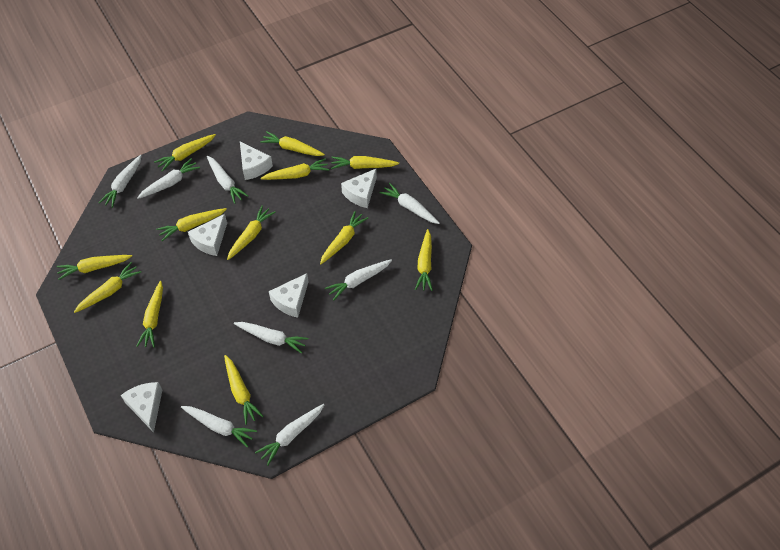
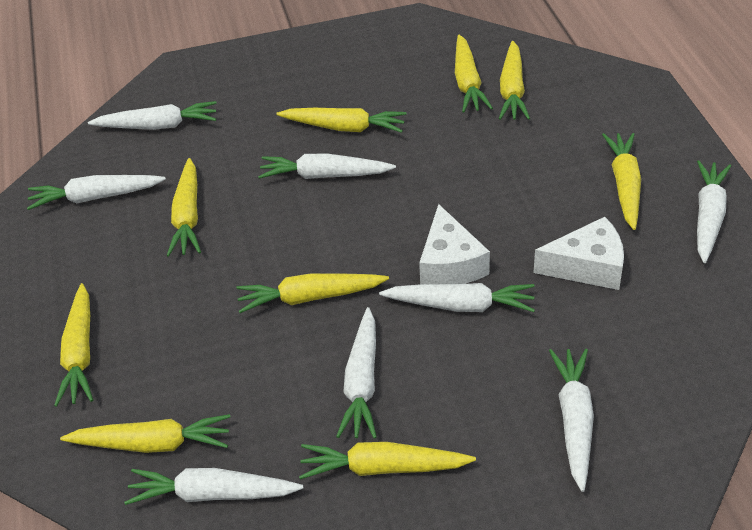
white cheese: [121,382,162,433] [188,214,227,256] [240,141,273,180] [269,273,309,318] [341,169,377,208] = 5 -> [419,204,490,284] [533,217,624,290] = 2
yellow carrot: [57,255,132,280] [74,262,141,313] [136,281,163,348] [154,134,216,172] [156,208,227,241] [224,355,264,425] [227,206,275,260] [260,131,325,156] [261,158,330,180] [320,211,368,264] [331,156,399,169] [415,229,433,291] = 12 -> [54,283,93,407] [60,414,230,453] [167,158,201,257] [236,273,389,313] [276,108,407,133] [299,442,476,479] [455,35,493,113] [499,41,530,120] [602,133,641,230] = 9

